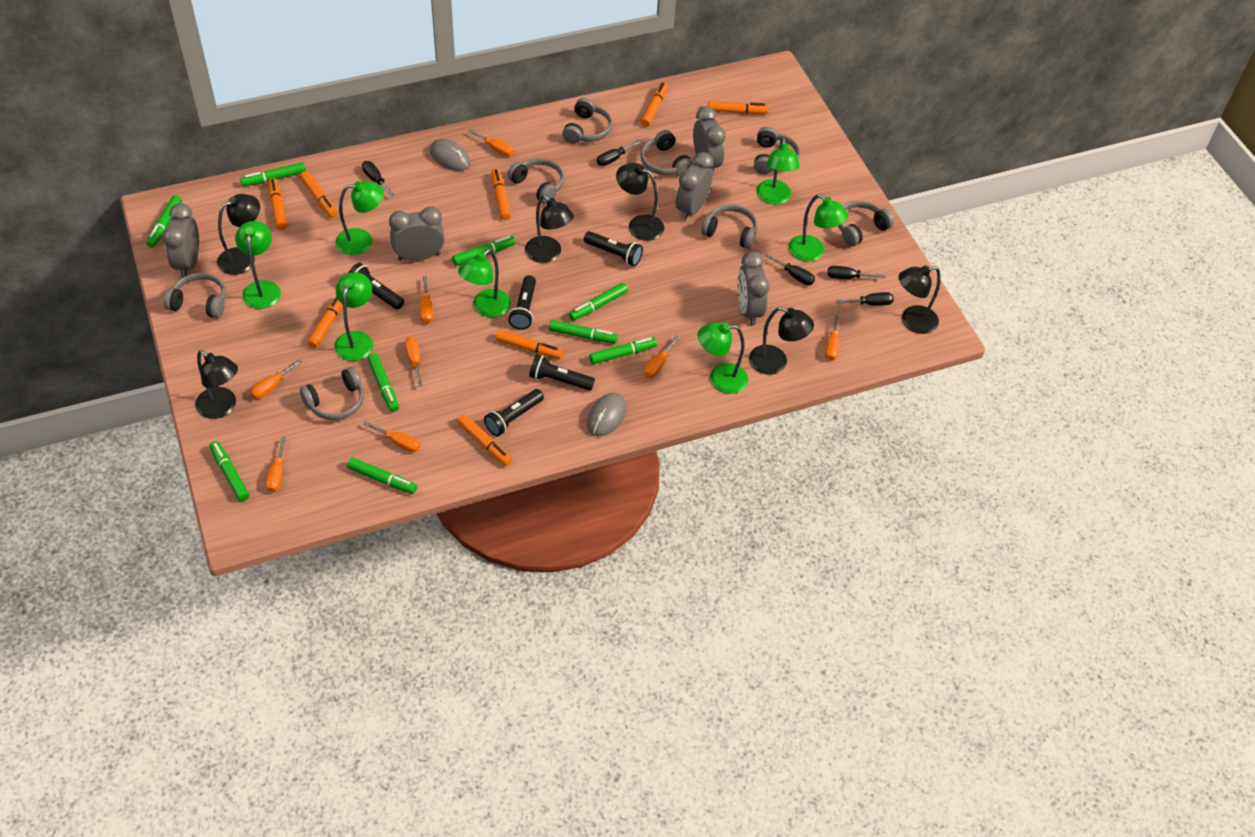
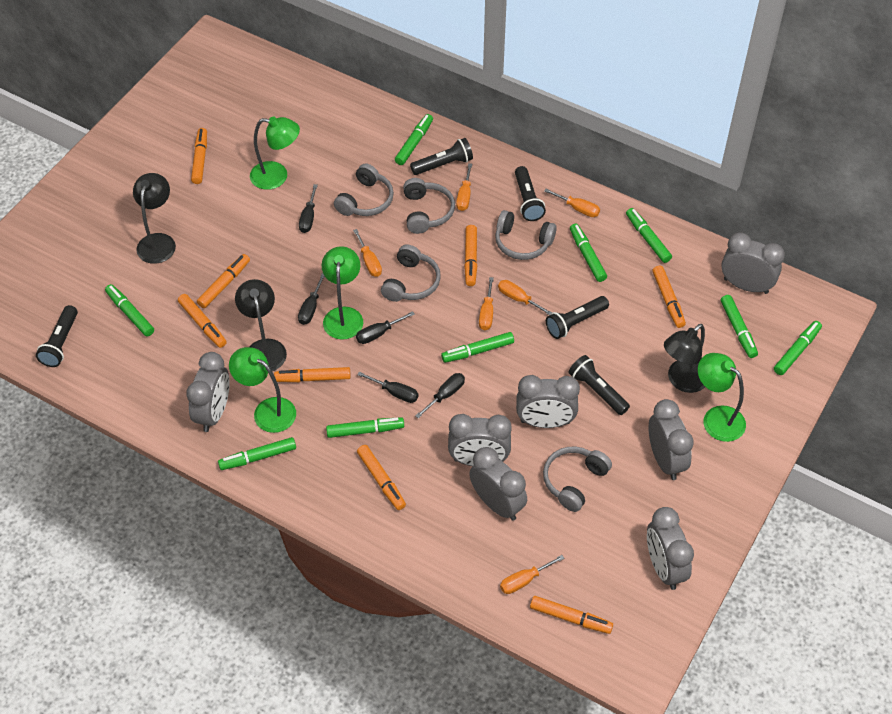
black lamp: [195,350,238,419] [217,194,260,275] [525,195,574,263] [616,163,664,241] [749,307,814,375] [898,265,941,334] = 6 -> [133,173,176,264] [235,279,287,371] [664,324,705,393] = 3
green lamp: [235,221,281,309] [334,272,373,361] [335,181,384,255] [458,249,511,317] [698,322,748,394] [757,137,800,204] [789,194,848,262] = 7 -> [229,347,296,433] [250,117,300,190] [322,246,363,339] [698,353,746,442] = 4
grey clock: [163,203,199,278] [389,206,445,261] [676,152,713,221] [693,106,726,176] [737,251,770,326] = 5 -> [186,352,230,432] [448,414,512,466] [469,447,527,521] [516,375,580,428] [647,507,694,590] [649,399,694,480] [721,232,785,294] = 7
grey headphones: [164,273,226,318] [300,367,364,420] [507,158,564,204] [562,98,612,144] [640,130,693,176] [701,204,757,249] [754,127,800,175] [838,201,894,246] = 8 -> [334,163,394,216] [381,244,441,302] [403,178,455,234] [495,210,557,260] [543,447,612,512] = 5
grey mouse: [430,139,470,171] [587,393,627,436] = 2 -> none = 0
orange screwdriver: [250,359,302,399] [266,436,286,492] [363,421,420,452] [405,337,423,387] [420,276,433,323] [468,129,514,156] [644,335,680,378] [825,313,839,361] = 8 -> [353,229,382,277] [456,163,472,211] [479,277,494,330] [498,280,552,315] [500,555,565,594] [544,189,600,217] = 6

